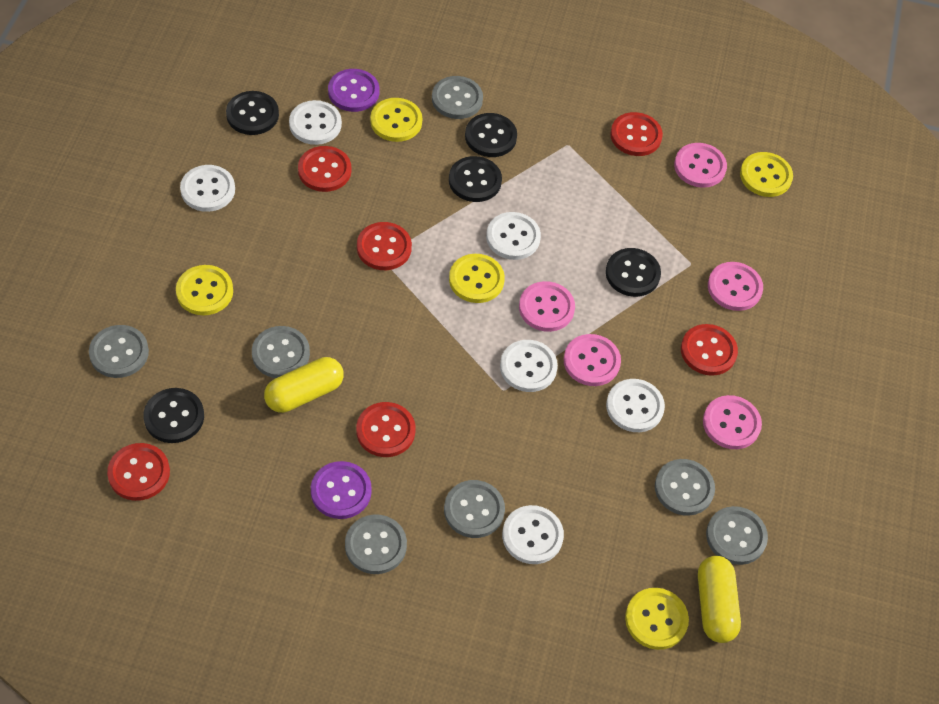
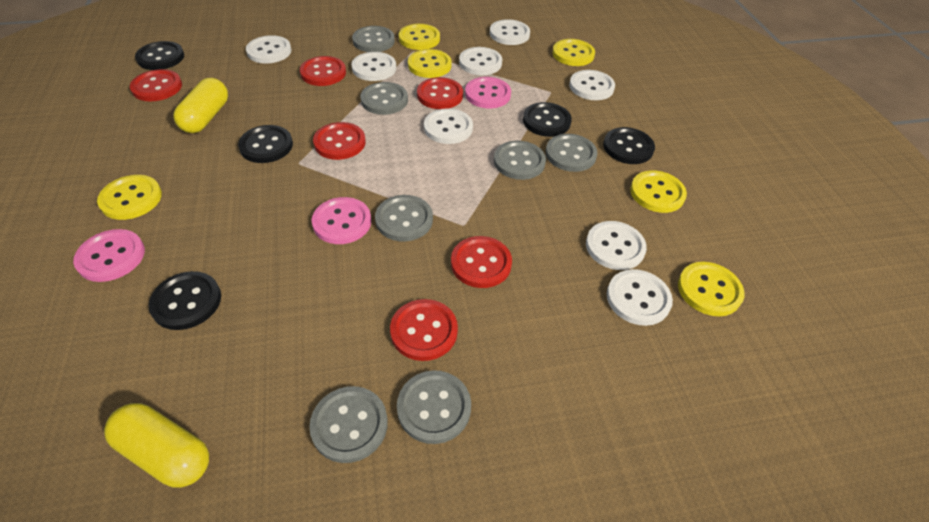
pink button: [519,281,575,332] [564,334,621,386] [674,143,727,188] [703,395,762,449] [708,262,763,311] = 5 -> [73,229,145,282] [312,197,371,244] [465,77,511,109] = 3
purple button: [311,461,372,519] [328,69,379,112] = 2 -> none = 0
white button: [180,165,235,212] [289,100,342,145] [486,212,541,260] [500,340,558,392] [502,505,564,564] [606,379,665,432] = 6 -> [246,35,291,64] [351,52,396,81] [424,108,473,144] [459,47,502,75] [490,19,530,45] [569,70,615,100] [586,221,647,270] [607,269,673,326] = 8
yellow button: [176,265,233,315] [370,98,422,142] [449,254,505,303] [625,588,689,650] [740,152,793,197] = 5 -> [97,175,162,220] [399,24,440,50] [408,49,452,78] [552,39,595,66] [630,170,687,213] [678,262,744,316] = 6

